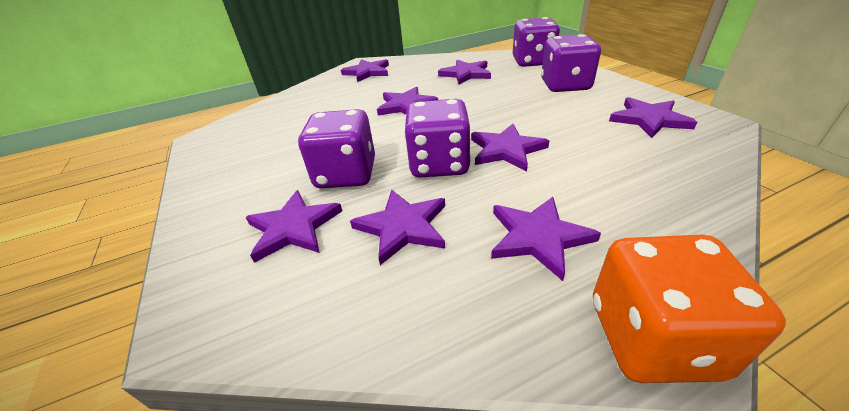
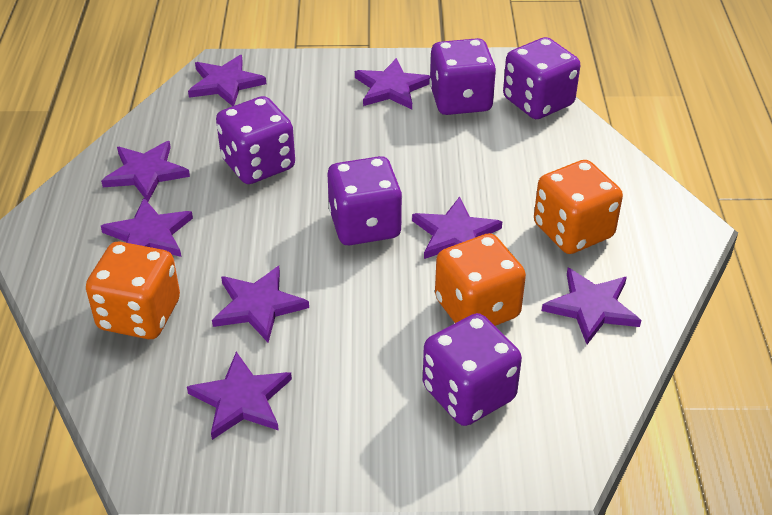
orange dice: [593,235,786,383] = 1 -> [86,242,180,339] [435,233,526,326] [534,160,623,254] = 3
purple dice: [298,109,375,188] [404,99,471,178] [513,17,560,67] [541,34,601,92] = 4 -> [216,96,295,184] [328,156,402,245] [423,313,522,426] [429,38,496,115] [503,37,580,119] = 5

